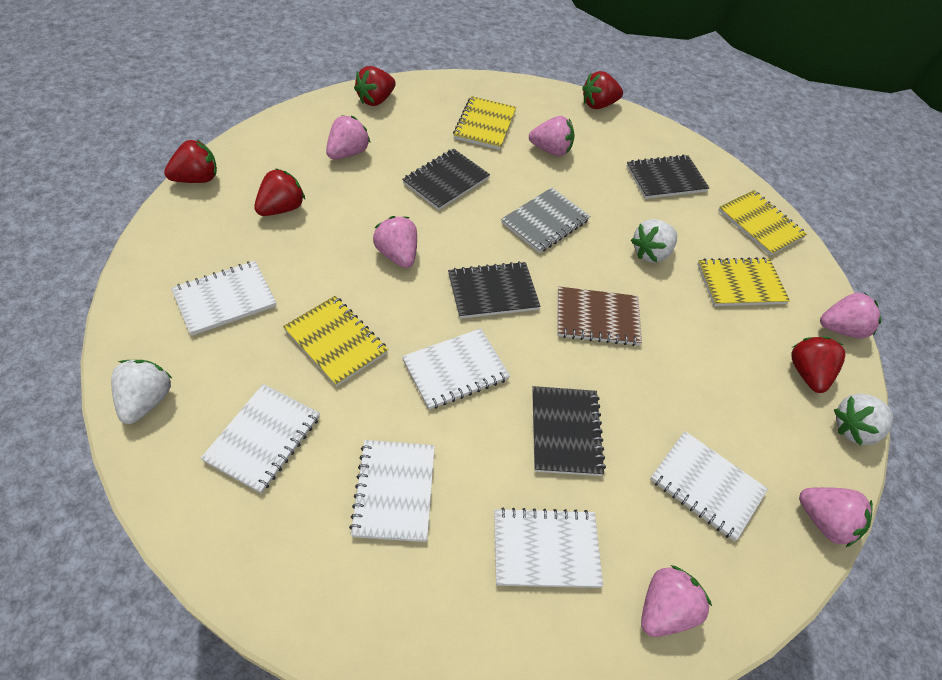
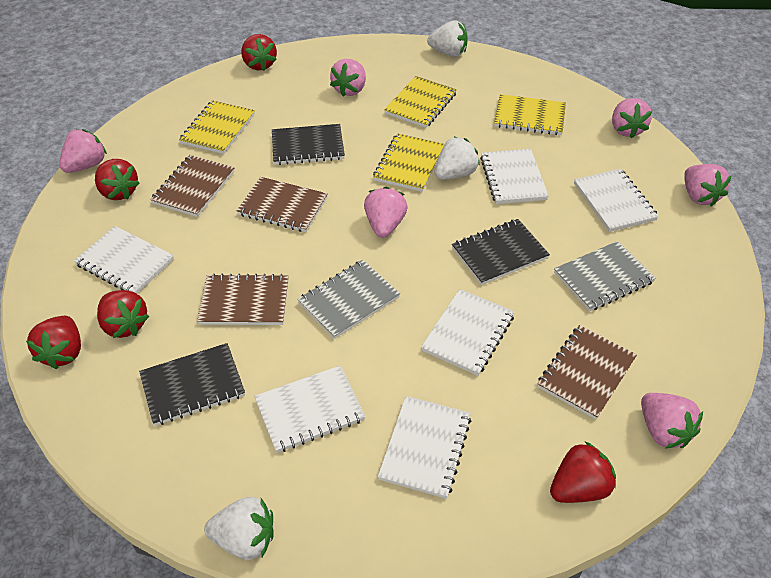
black notebook: [402,149,490,210] [448,261,541,319] [532,386,606,476] [627,155,709,199] = 4 -> [139,343,245,426] [272,124,345,165] [452,219,550,285] = 3
brown notebook: [557,287,642,346] = 1 -> [150,155,235,217] [197,274,289,325] [237,177,328,232] [538,325,637,419] = 4
grey notebook: [501,187,590,253] = 1 -> [297,260,400,339] [554,241,656,311] = 2

